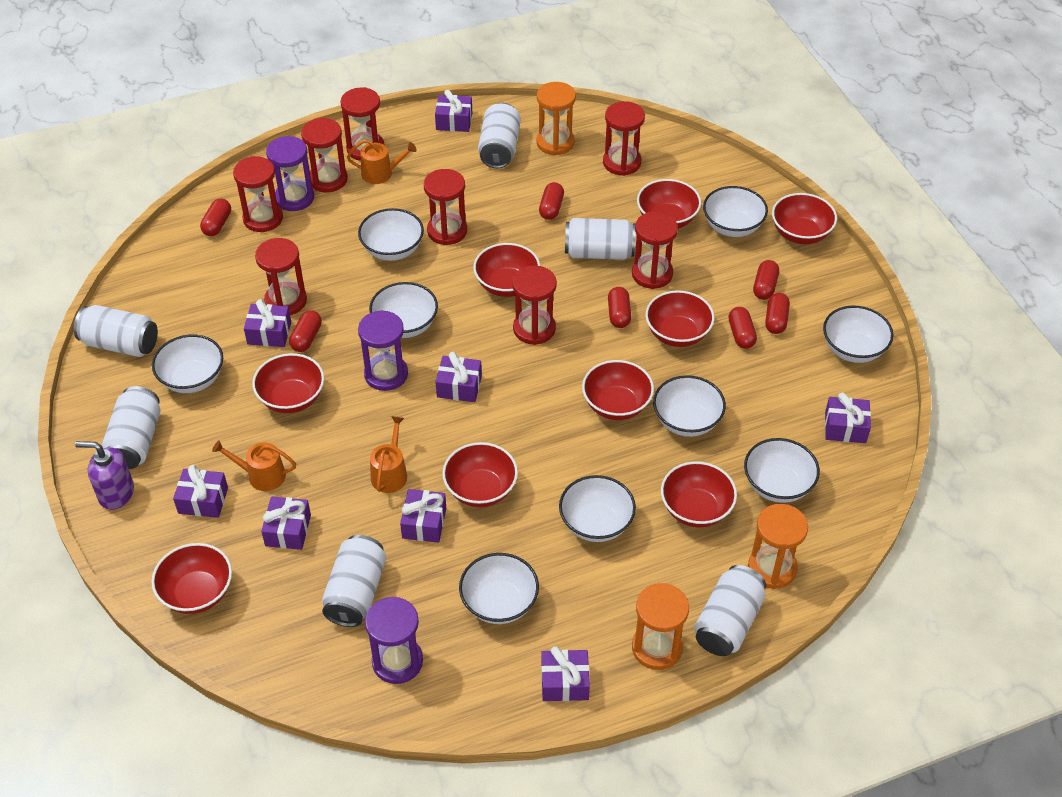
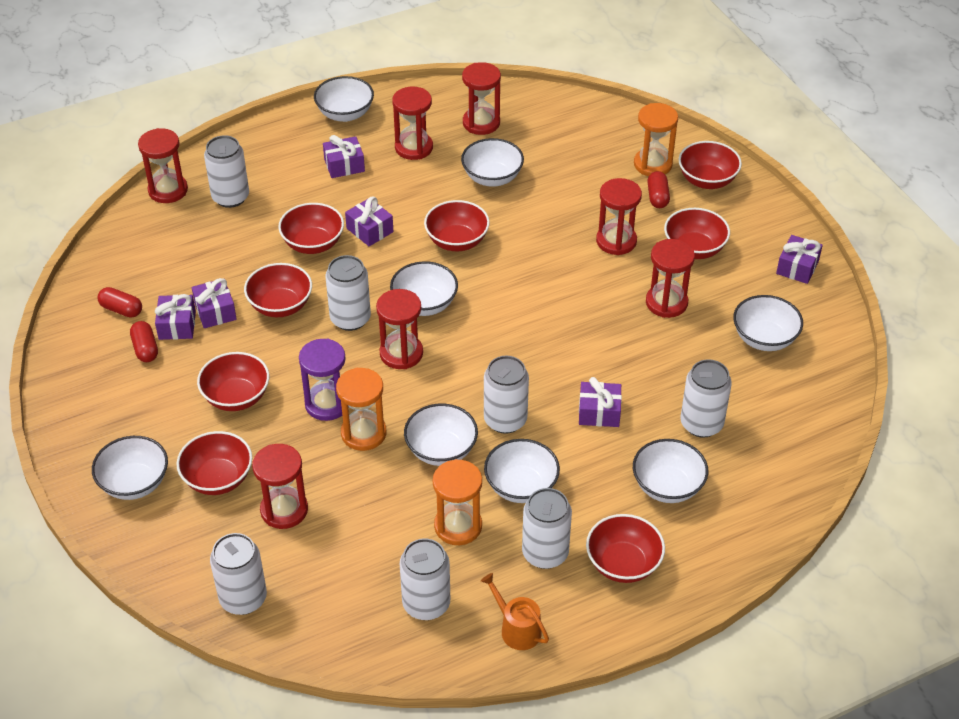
orange watering can: [212,440,296,491] [347,139,417,184] [370,416,407,493] = 3 -> [481,573,549,650] = 1
purple gift: [173,465,228,518] [244,299,291,347] [261,497,311,550] [400,489,446,543] [435,90,472,132] [436,352,482,402] [541,646,590,701] [825,392,871,443] = 8 -> [155,294,196,340] [192,278,237,328] [323,135,365,178] [345,197,394,247] [579,377,622,427] [776,235,823,284] = 6
purple hourglass: [266,136,314,211] [358,310,408,391] [365,597,423,684] = 3 -> [299,339,349,421] = 1
purple soap dispenser: [75,441,134,510] = 1 -> none = 0
red bowl: [151,543,232,614] [252,353,324,413] [442,442,518,507] [473,243,540,297] [582,360,654,420] [637,179,701,229] [645,290,714,347] [661,461,737,528] [772,193,837,244] = 9 -> [176,431,252,495] [197,352,269,411] [244,263,312,317] [278,203,344,254] [424,200,490,251] [586,514,665,583] [664,208,730,259] [679,141,742,189] = 8
red capsule: [200,198,231,236] [289,310,322,352] [539,182,564,220] [608,287,631,328] [728,307,757,349] [753,260,779,300] [765,293,790,334] = 7 -> [97,287,142,318] [130,321,158,362] [647,171,670,208] = 3
red hourglass: [233,156,283,232] [255,238,307,315] [301,118,348,192] [340,87,385,161] [424,169,467,245] [512,266,557,345] [603,101,645,176] [632,211,678,289] = 8 -> [138,128,188,203] [252,444,308,529] [376,289,423,369] [392,87,433,160] [462,62,501,135] [596,178,642,255] [646,239,695,318] = 7
white bowl: [152,335,223,393] [358,208,424,261] [369,282,438,338] [459,553,539,624] [559,475,636,542] [653,375,726,437] [703,186,768,237] [744,438,820,503] [823,306,894,363] = 9 -> [92,436,168,500] [314,76,374,122] [390,261,458,316] [404,404,478,466] [461,138,524,187] [484,439,560,503] [633,439,708,503] [733,295,803,351] = 8
white can: [74,305,158,357] [101,386,160,469] [322,535,386,627] [478,102,521,168] [565,218,636,260] [694,565,766,656] = 6 -> [204,135,249,208] [210,533,267,615] [325,255,371,331] [400,538,450,620] [484,356,529,434] [522,488,572,569] [681,359,732,438] = 7

